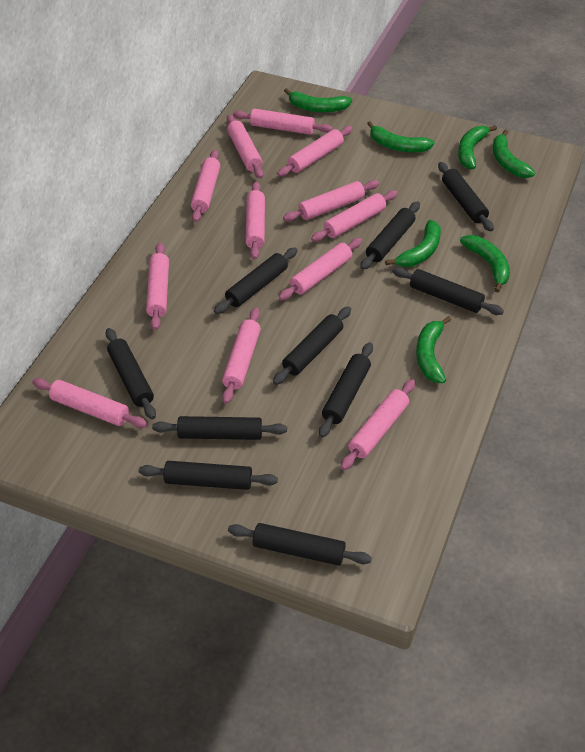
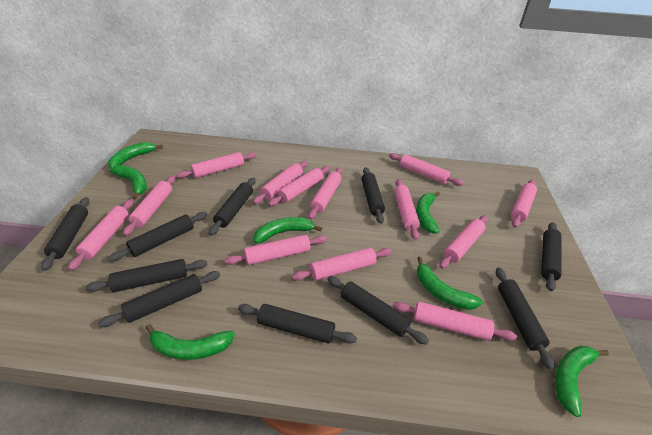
pink rolling pin: [32,378,147,428] [146,243,169,330] [191,150,220,222] [222,308,261,404] [227,114,264,179] [233,108,333,135] [245,182,265,260] [277,126,353,177] [279,238,362,300] [283,180,379,222] [311,190,398,242] [341,379,415,470] = 12 -> [68,199,133,271] [123,175,175,236] [176,152,257,178] [225,235,327,265] [253,160,308,204] [268,166,330,206] [292,248,392,281] [308,167,342,219] [389,153,463,186] [393,302,517,341] [394,179,420,240] [439,215,488,269] [511,180,537,228] = 13

